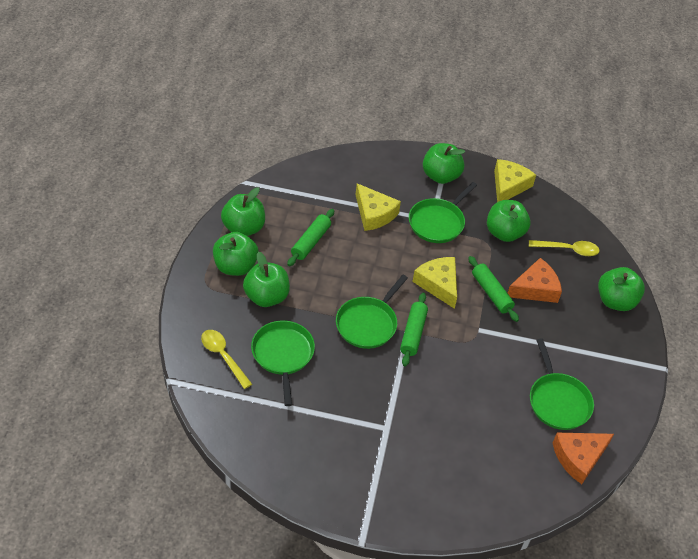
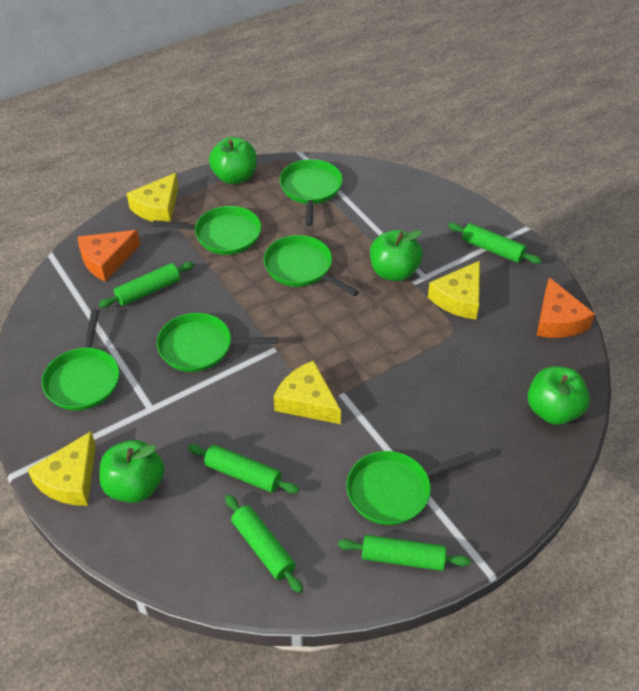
green apple: [213,232,259,276] [221,187,265,236] [243,252,290,307] [423,143,465,184] [487,200,531,242] [598,267,645,311] = 6 -> [99,440,164,503] [209,137,257,184] [370,230,423,281] [527,366,590,425] = 4
green pan: [251,321,315,406] [336,275,408,349] [409,182,477,243] [530,339,594,430] = 4 -> [42,309,120,411] [153,206,261,255] [157,313,278,372] [264,235,359,296] [280,159,343,226] [346,451,476,525] = 6
green rolling pin: [287,209,334,266] [400,293,428,366] [468,256,519,322] = 3 -> [98,262,194,308] [188,444,299,494] [225,495,303,593] [338,535,471,571] [448,223,541,264] = 5
yellow cheese: [356,183,401,231] [413,257,457,309] [494,159,536,202] = 3 -> [27,431,96,506] [126,173,179,222] [274,361,341,424] [428,261,480,320] = 4
yellow spoon: [201,330,252,389] [529,240,600,256] = 2 -> none = 0

